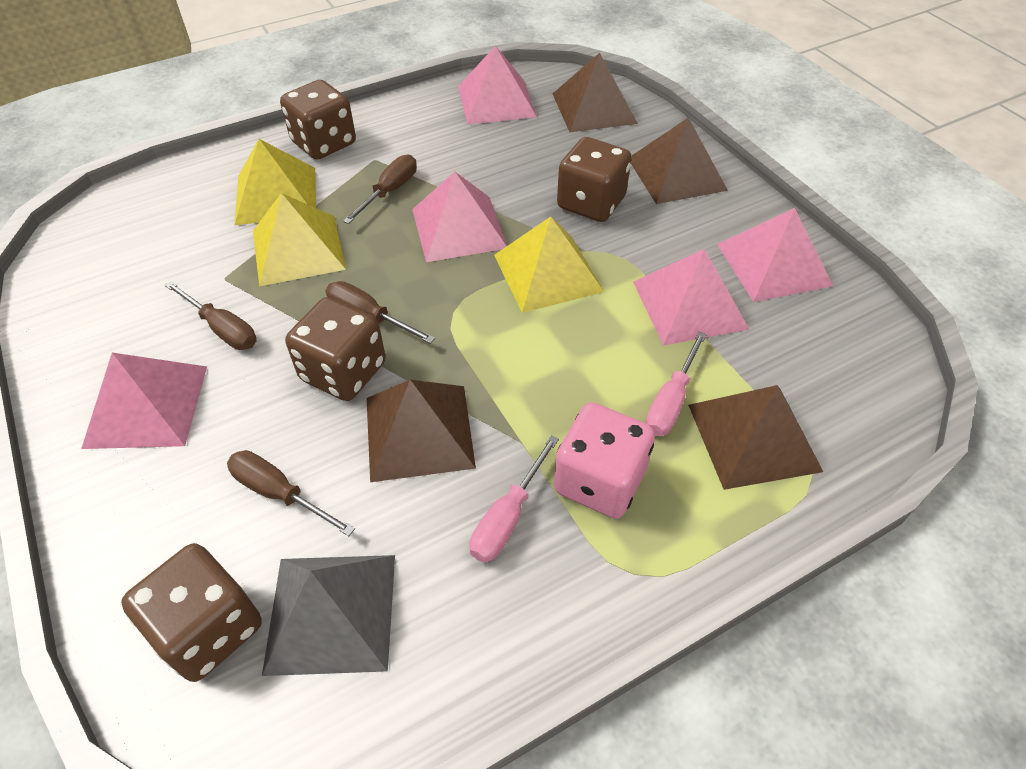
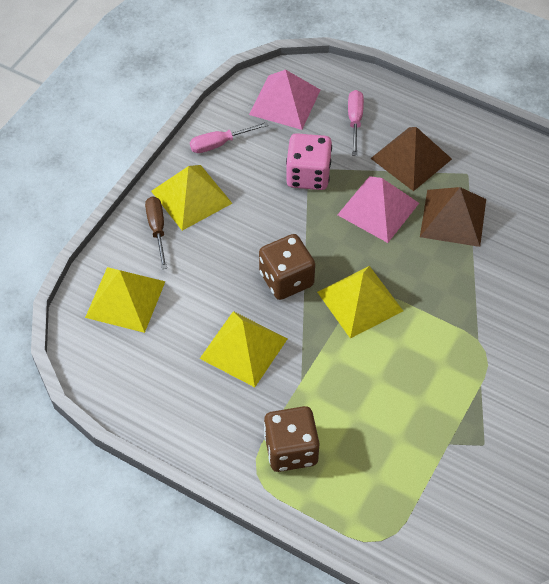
brown dice: [121,543,262,682] [280,80,356,159] [285,297,386,401] [557,137,632,222] = 4 -> [259,234,315,300] [264,406,320,472] = 2
brown pyramid: [367,380,476,482] [553,53,638,132] [631,117,728,204] [688,385,823,490] = 4 -> [370,127,452,191] [420,187,486,247] = 2
brown screwdriver: [165,281,257,350] [227,450,355,536] [326,281,435,344] [343,154,417,224] = 4 -> [145,196,167,269] = 1
grey pyramid: [262,555,395,676] = 1 -> none = 0
pink pyramid: [81,353,207,449] [412,172,507,262] [458,46,537,124] [633,249,749,345] [717,208,833,302] = 5 -> [249,69,320,130] [338,176,419,243] = 2
yellow pyramid: [235,139,316,225] [253,193,346,286] [494,217,604,313] = 3 -> [85,267,165,333] [151,165,233,231] [200,311,288,387] [317,266,403,339] = 4

